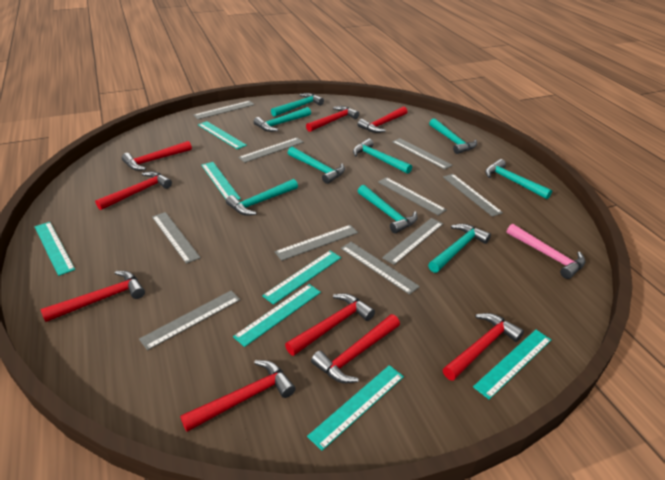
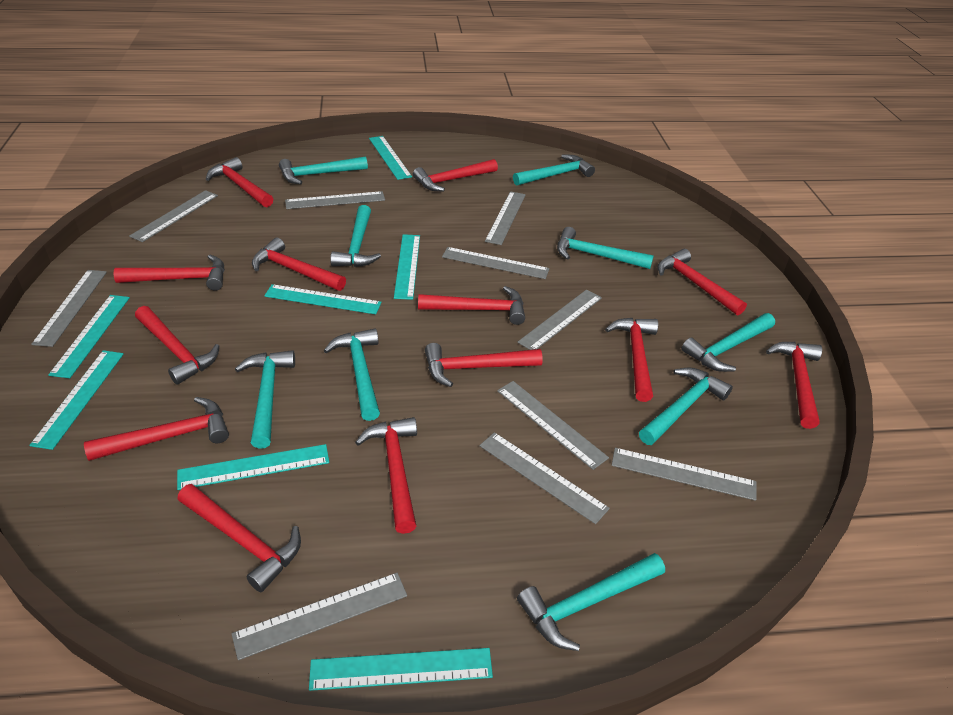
pink hammer: [507,224,586,279] = 1 -> none = 0
red hammer: [40,271,145,322] [95,171,172,210] [122,141,192,171] [180,360,296,432] [285,293,375,356] [306,106,359,132] [311,314,400,383] [358,106,407,133] [443,313,524,381] = 9 -> [84,397,229,461] [114,255,225,291] [135,306,219,385] [177,484,301,592] [206,157,273,207] [252,238,346,291] [355,417,417,534] [413,159,498,191] [418,286,525,325] [425,343,543,387] [605,318,658,402] [658,249,747,315] [766,342,822,429] = 13

